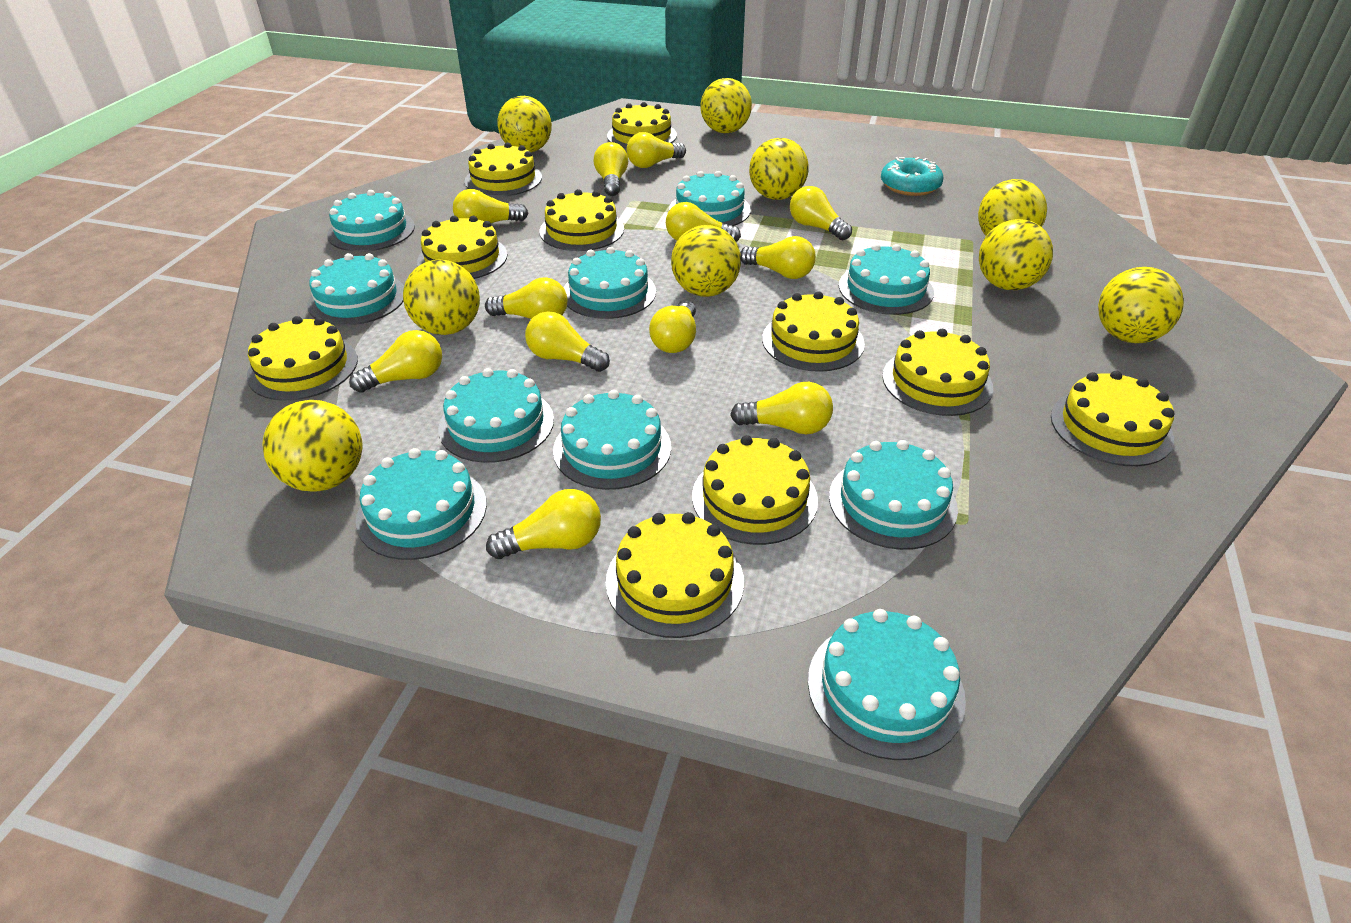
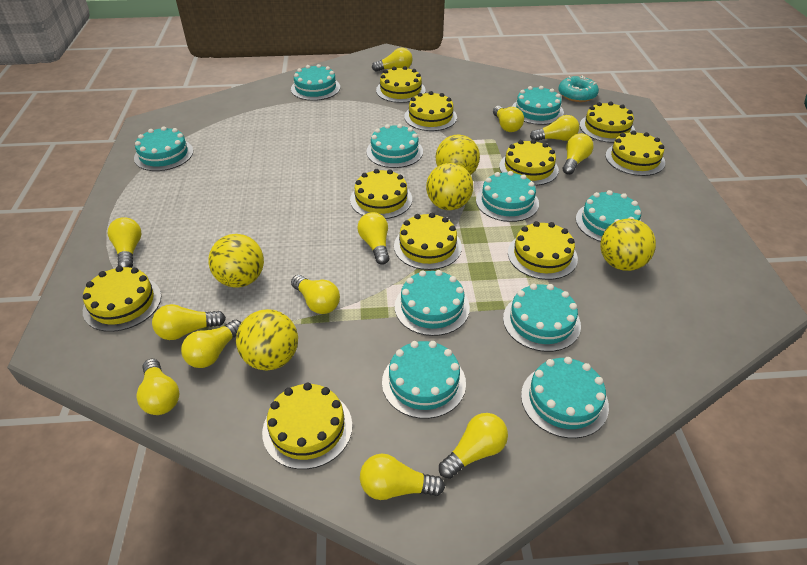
yellow ball: [263,400,362,492] [403,259,480,335] [497,96,552,153] [671,225,741,297] [700,78,752,133] [749,138,809,200] [978,179,1047,236] [979,219,1053,290] [1098,267,1184,343] = 9 -> [208,234,264,288] [236,309,298,371] [426,163,473,210] [436,135,480,175] [600,218,656,271] = 5

